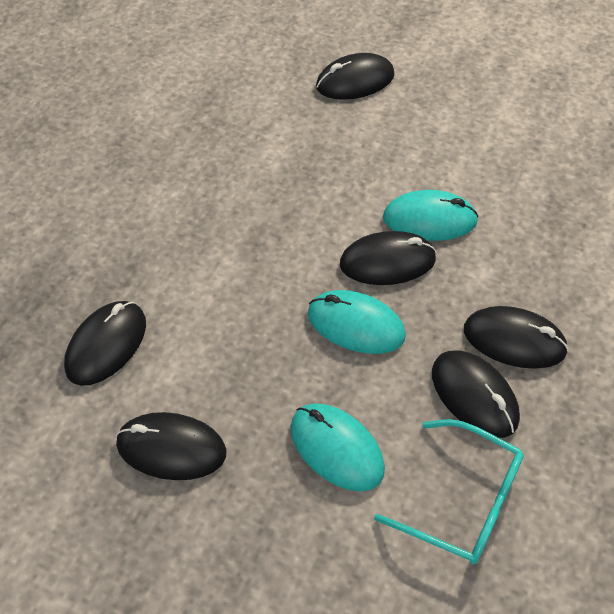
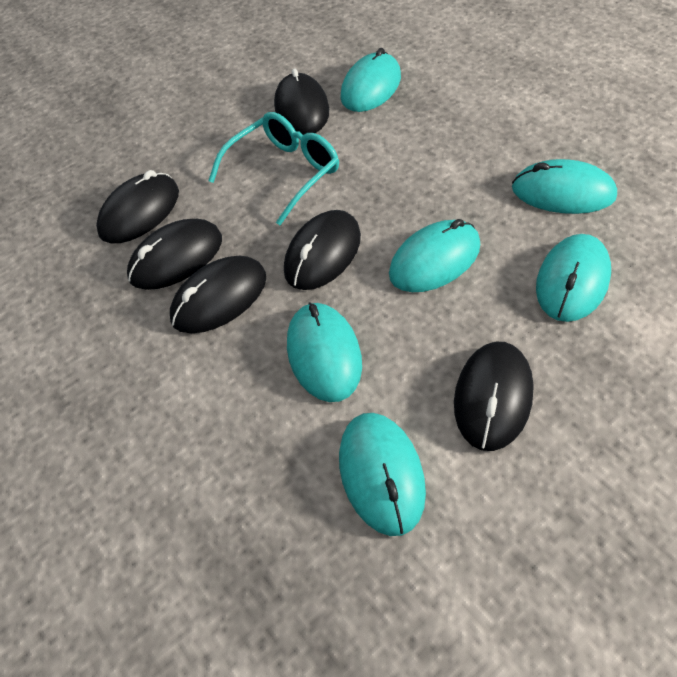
turquoise mouse: [291,403,385,492] [308,290,406,354] [383,190,479,241] = 3 -> [287,302,362,402] [339,413,426,536] [341,48,401,112] [389,219,480,292] [512,159,617,214] [536,234,611,322] = 6

